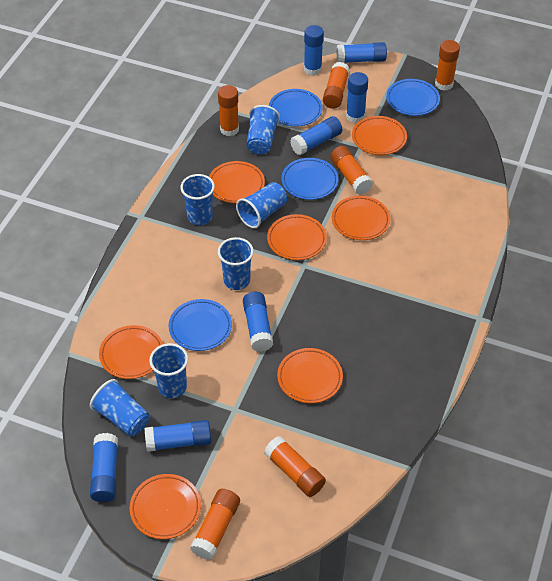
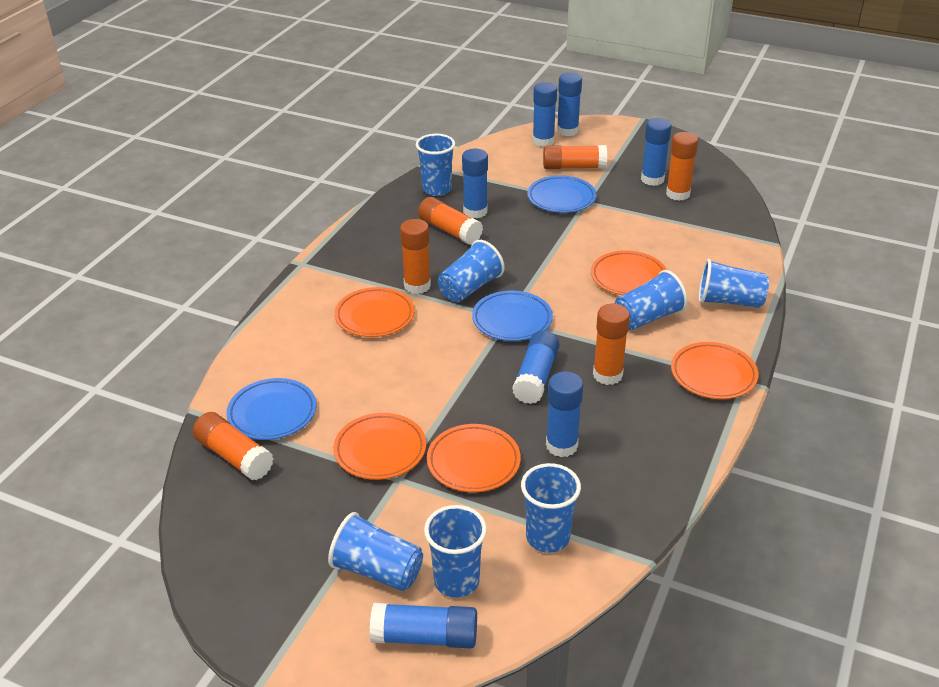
blue cup: [90,379,149,436] [149,343,188,398] [180,174,215,225] [218,237,254,290] [236,182,287,229] [246,105,280,154] = 6 -> [328,512,423,591] [416,134,455,196] [424,505,487,598] [438,240,505,302] [521,463,581,553] [615,270,688,330] [699,259,769,308] = 7
blue plate: [169,299,232,351] [269,89,323,127] [281,158,338,200] [386,79,440,116] = 4 -> [226,378,316,440] [472,290,553,341] [527,175,597,213] = 3
orange plate: [99,325,163,379] [130,474,201,539] [209,161,265,203] [267,214,327,260] [277,348,343,403] [332,196,390,240] [352,116,407,155] = 7 -> [333,413,426,480] [335,287,415,337] [427,424,521,492] [591,250,667,295] [671,342,759,399] = 5

